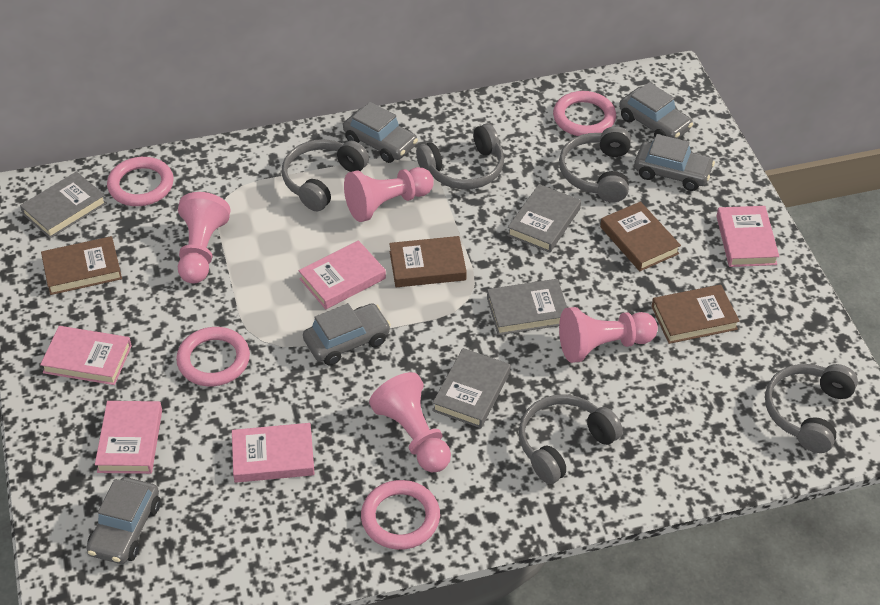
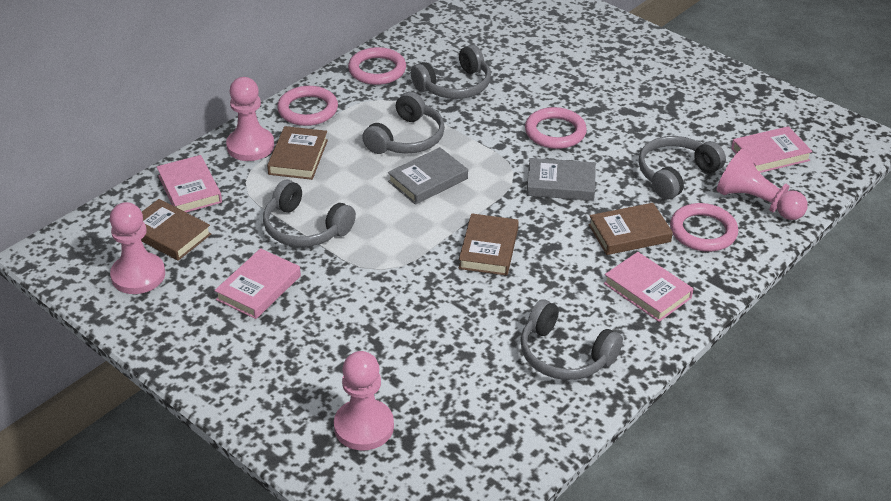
grey book: [20,171,107,238] [432,348,511,428] [487,279,567,335] [507,184,581,253] = 4 -> [388,147,468,205] [527,158,596,201] = 2
grey car: [87,477,160,564] [303,303,391,366] [343,102,418,163] [619,82,693,139] [634,134,715,191] = 5 -> none = 0
pink book: [40,326,132,385] [95,401,162,474] [232,423,315,483] [299,240,386,309] [716,206,779,267] = 5 -> [157,155,222,212] [214,248,301,319] [604,252,694,322] [731,126,813,173] = 4

